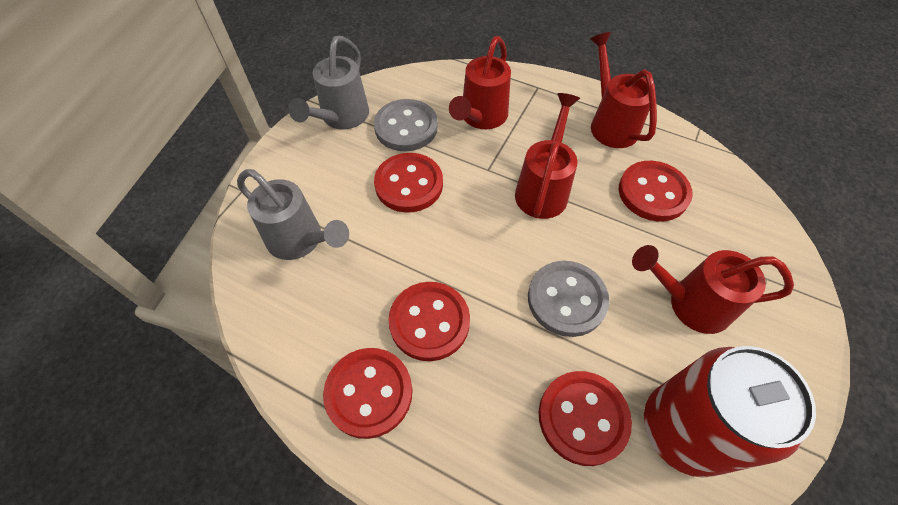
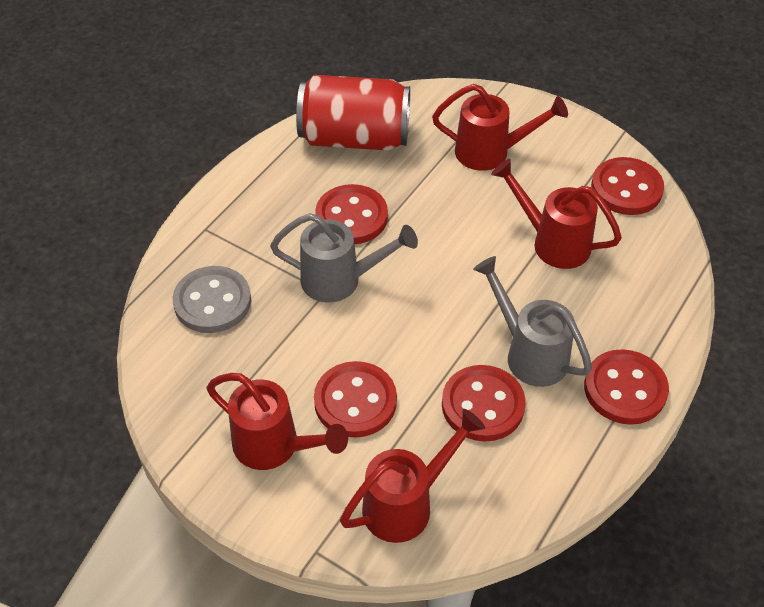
grey button: [374,99,438,151] [528,261,609,337] = 2 -> [173,266,251,333] = 1

